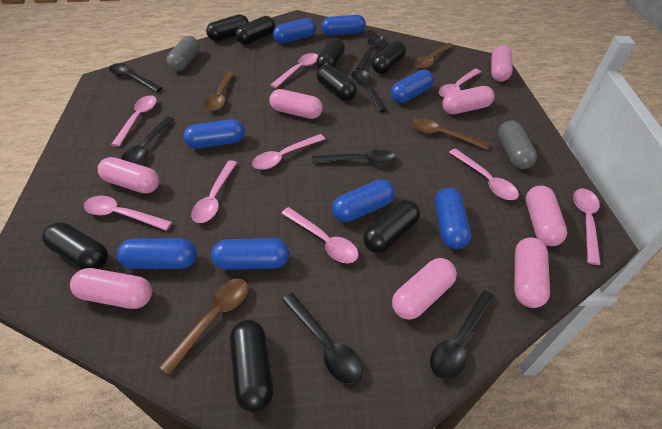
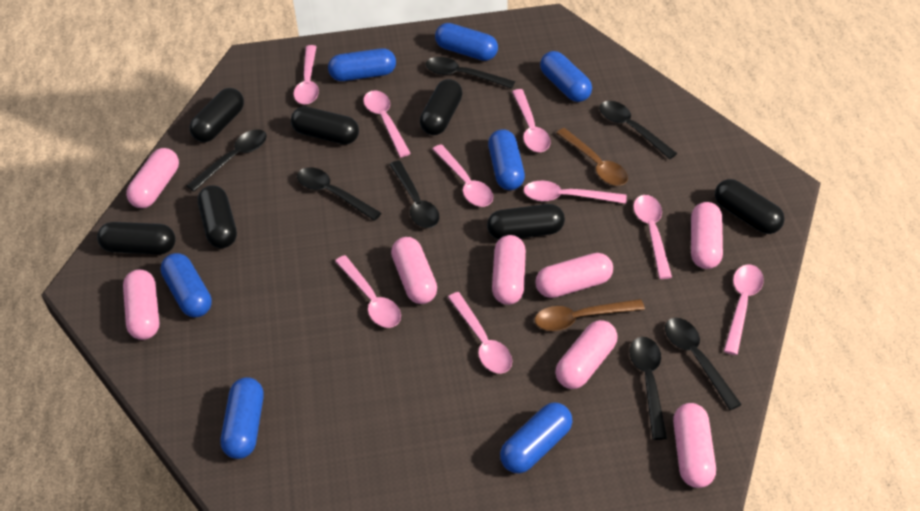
black capsule: [42,222,108,270] [206,14,249,41] [230,320,273,412] [235,16,275,45] [316,38,345,69] [317,65,357,101] [363,200,420,253] [372,41,406,74] = 8 -> [97,222,176,254] [189,88,244,142] [198,185,237,248] [291,107,359,144] [420,79,462,135] [487,204,565,240] [715,179,785,234] = 7
blue capsule: [117,239,197,269] [183,119,245,149] [211,238,289,270] [273,18,316,44] [321,15,366,36] [332,179,395,222] [391,70,434,103] [435,188,471,249] = 8 -> [160,253,212,317] [221,377,263,459] [328,48,396,81] [435,23,498,61] [488,129,525,190] [500,402,572,474] [540,51,592,102] = 7
brown spoon: [159,279,248,375] [204,71,235,111] [411,118,489,150] [414,43,454,69] = 4 -> [535,299,645,331] [556,128,628,186] = 2
grey capsule: [167,36,200,71] [498,120,537,169] = 2 -> none = 0

